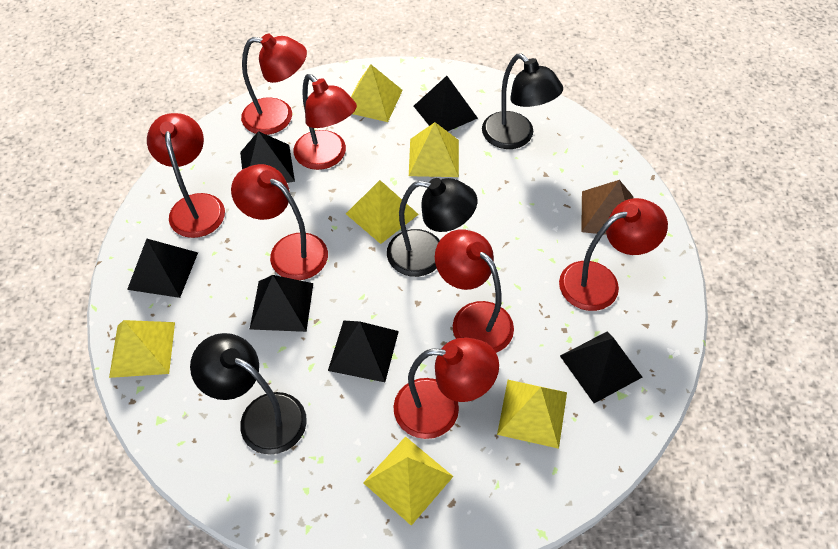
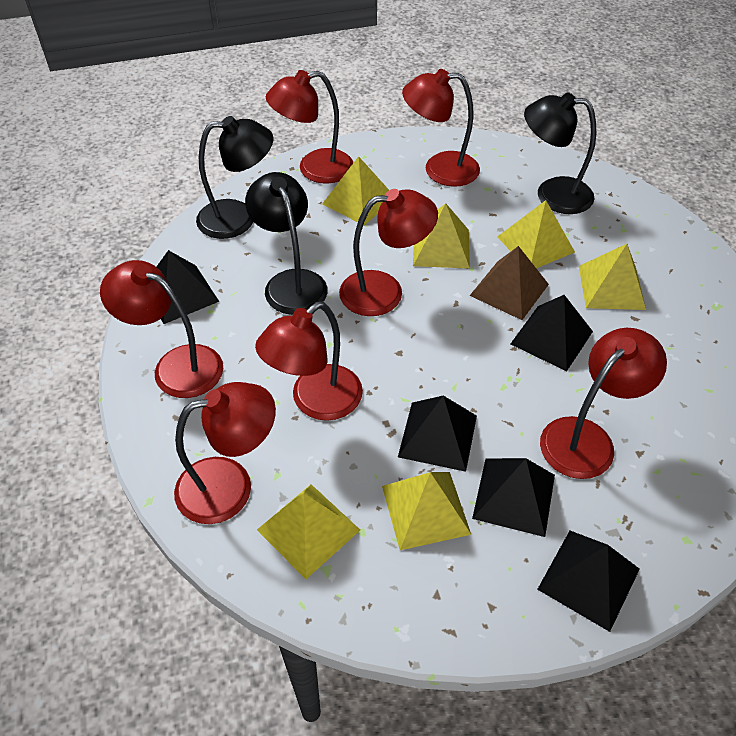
black pyramid: [127,239,198,298] [240,131,295,183] [250,275,313,332] [328,320,399,382] [414,76,478,131] [560,331,642,403] = 6 -> [156,250,219,324] [398,396,477,472] [472,458,555,537] [511,295,593,371] [537,531,640,632] = 5

